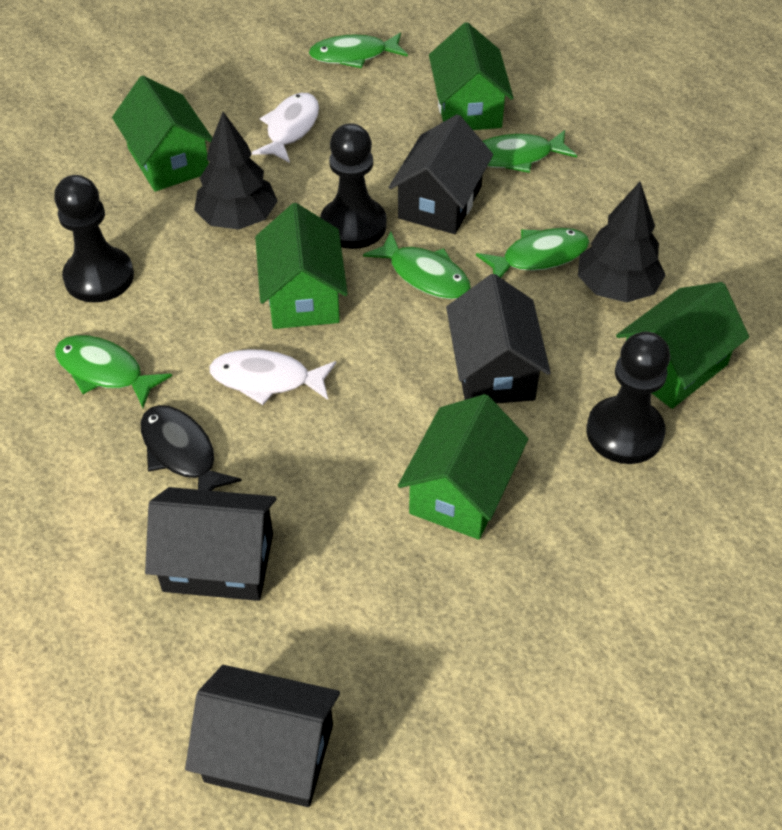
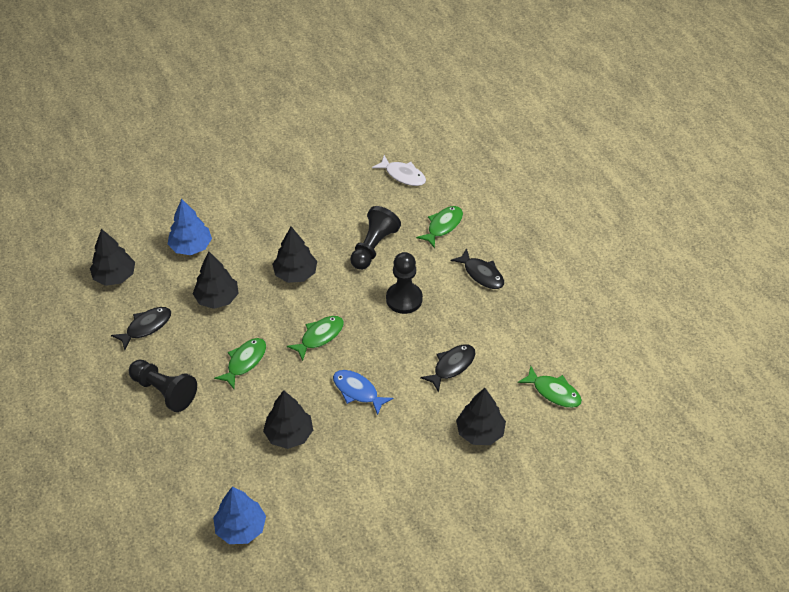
black fish: [140,405,242,491] = 1 -> [111,307,171,350] [420,344,476,392] [451,248,504,289] = 3
black house: [145,487,277,601] [185,665,340,807] [389,114,493,234] [446,274,551,403] = 4 -> none = 0
black tree: [194,112,278,230] [578,182,666,303] = 2 -> [90,229,135,286] [193,251,239,309] [263,390,313,449] [272,227,317,283] [456,388,506,445] = 5
blue fish: none = 0 -> [333,370,393,415] = 1
blue tree: none = 0 -> [168,199,212,255] [213,486,266,544] = 2
green fish: [55,335,172,408] [309,33,408,68] [363,231,471,299] [476,228,590,278] [483,130,577,173] = 5 -> [214,338,266,389] [287,316,344,361] [416,206,463,248] [518,366,582,408] = 4
green house: [112,76,212,191] [255,203,348,329] [398,394,528,540] [429,22,514,130] [616,282,749,409] = 5 -> none = 0
white fish: [209,349,336,405] [252,93,319,163] = 2 -> [372,155,426,186] = 1

